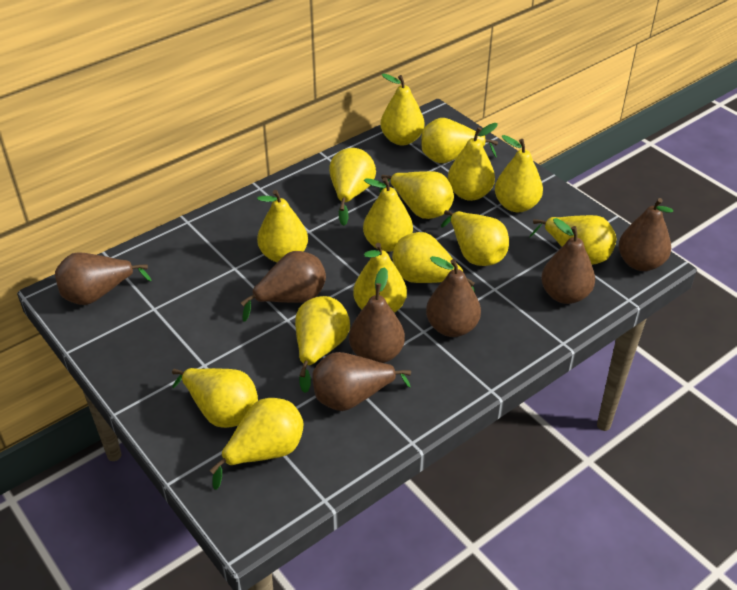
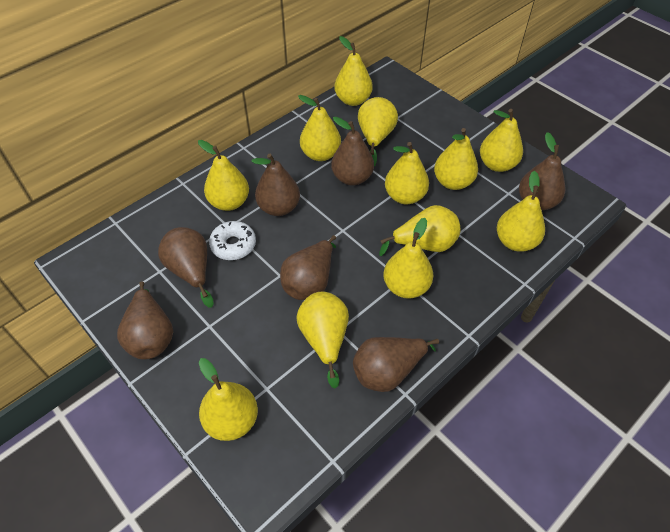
white donut: none = 0 -> [209,221,256,260] = 1
yellow pear: [172,368,258,428] [209,398,303,490] [257,190,308,262] [295,296,350,393] [329,148,376,226] [353,243,407,313] [363,177,413,252] [379,171,454,219] [380,74,424,145] [392,232,475,292] [422,118,498,163] [441,210,509,266] [448,123,498,201] [495,135,543,212] [529,215,617,265] = 15 -> [198,140,249,211] [199,358,258,441] [296,292,349,388] [298,95,341,161] [334,36,373,106] [358,97,398,166] [379,205,460,256] [384,218,433,299] [385,142,429,205] [434,128,478,190] [480,109,523,172] [497,171,545,252] = 12

